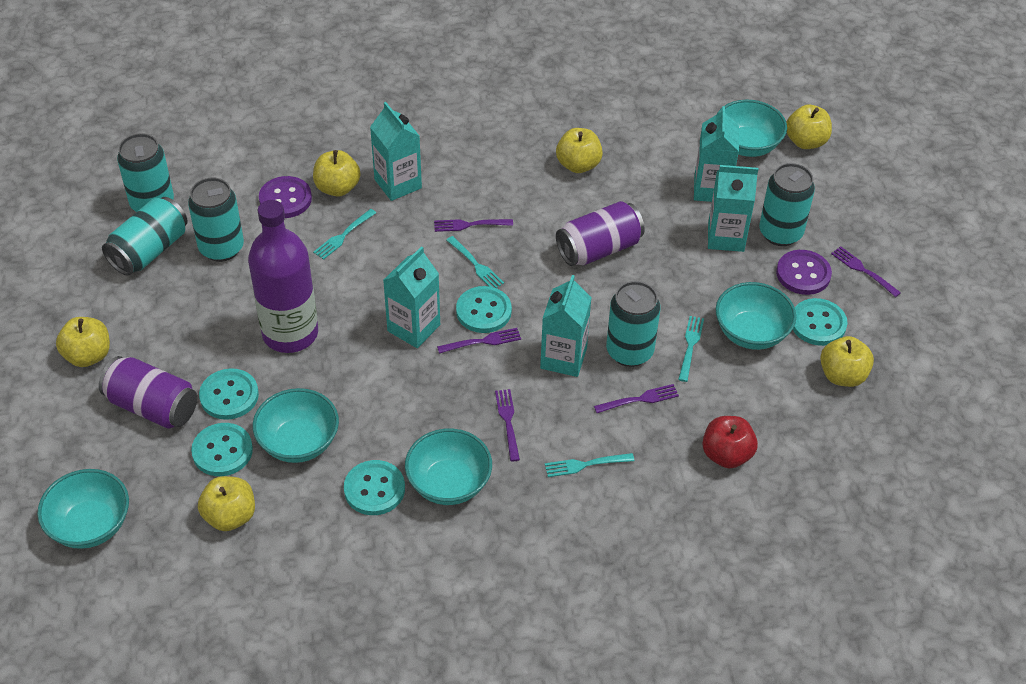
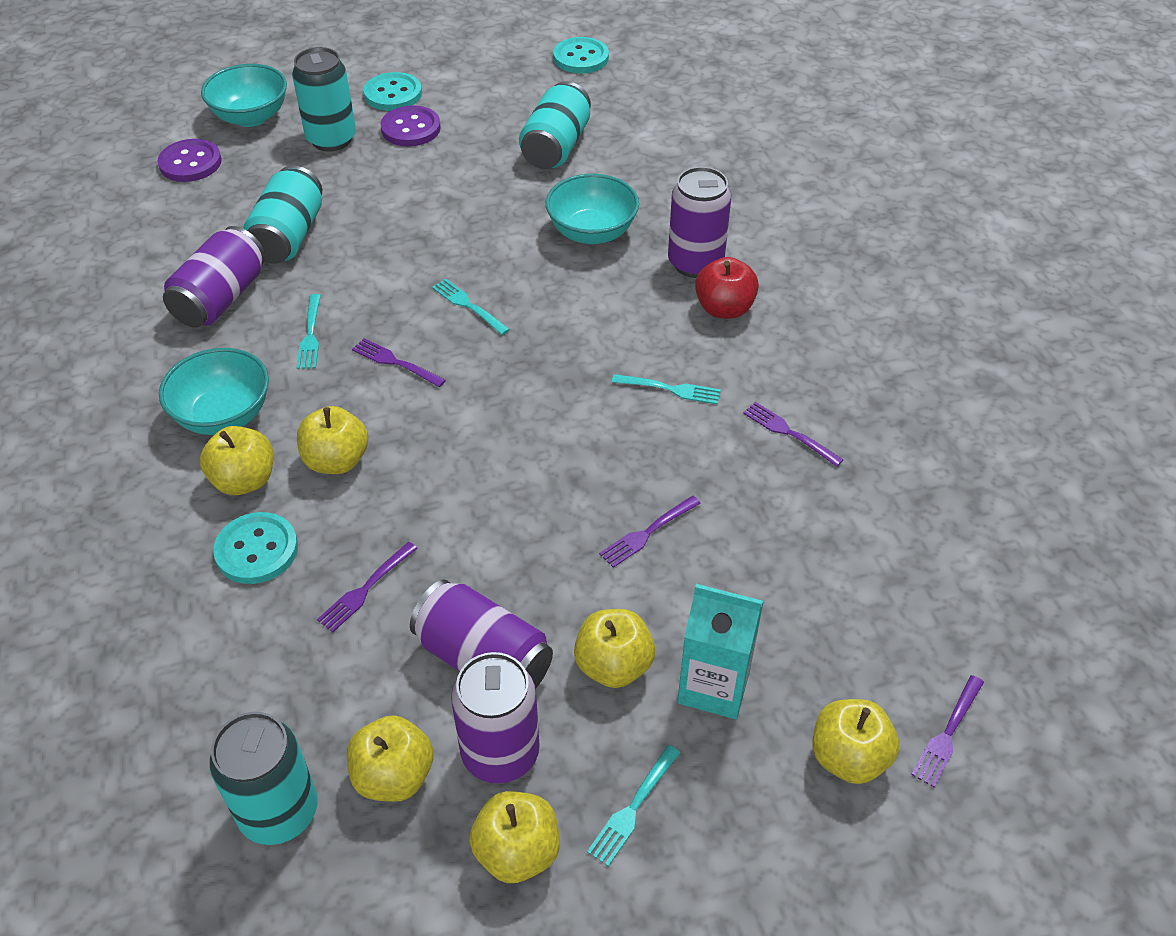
purple bottle: [248,200,318,353] = 1 -> none = 0
purple can: [99,356,197,428] [556,201,645,266] = 2 -> [163,226,265,328] [410,580,553,688] [451,652,540,783] [668,167,731,278] = 4
turquoise bowl: [38,469,129,549] [253,388,339,463] [405,428,492,505] [716,282,796,350] [717,100,787,157] = 5 -> [159,348,269,435] [201,64,287,127] [546,174,639,244] = 3
turquoise button: [191,423,253,476] [199,368,259,420] [344,460,405,515] [456,286,512,333] [793,298,847,346] = 5 -> [213,512,298,584] [363,72,422,111] [553,37,609,73] = 3
turquoise can: [102,197,188,276] [117,133,174,212] [188,177,244,262] [606,281,661,367] [759,163,815,246] = 5 -> [209,712,318,845] [243,165,322,264] [292,47,356,151] [519,81,591,169] = 4
turquoise carton: [370,102,422,201] [383,246,440,348] [540,275,592,377] [694,106,739,202] [708,165,758,252] = 5 -> [677,584,764,719] = 1

